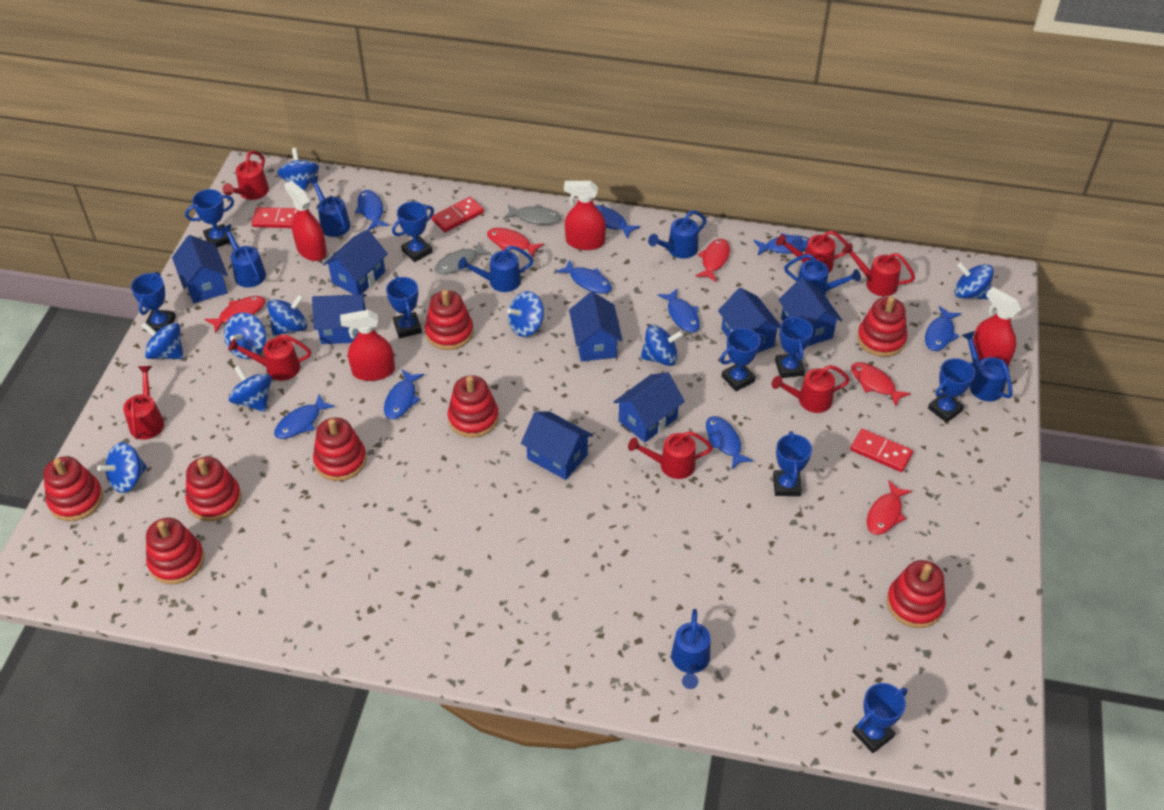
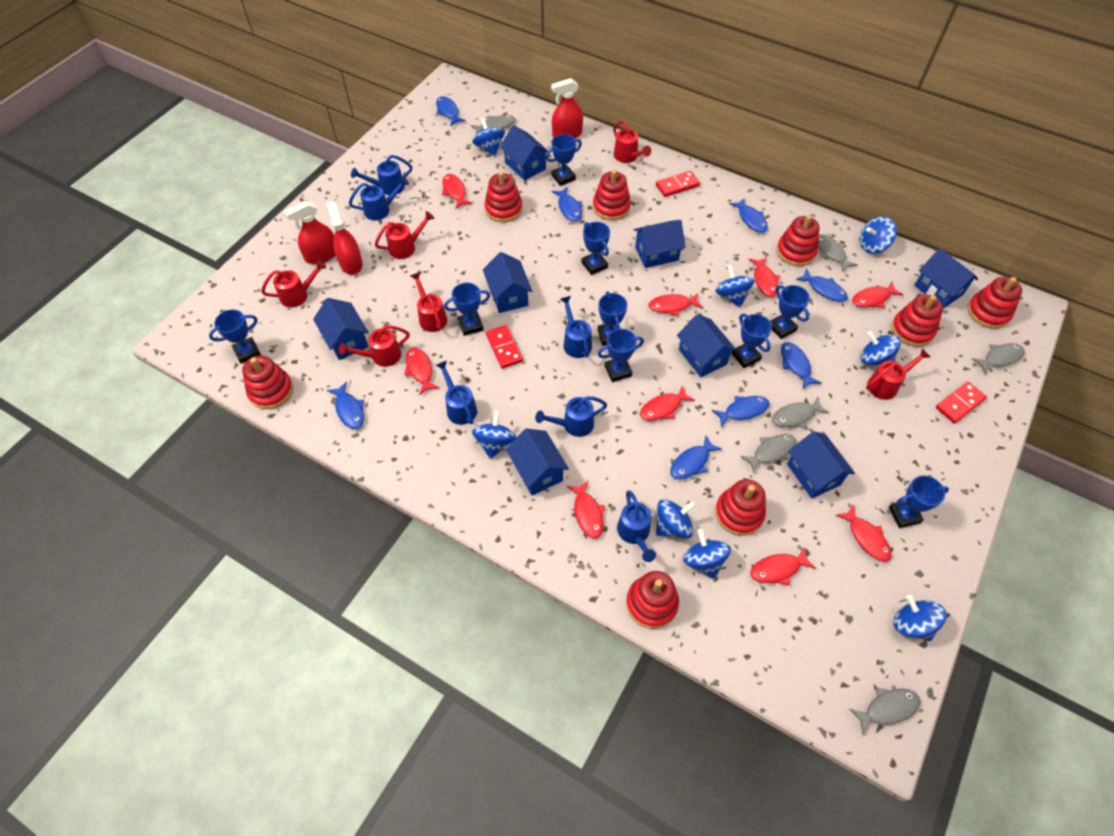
blue fish: [274,394,335,439] [355,190,389,230] [384,370,424,419] [556,259,612,294] [595,205,640,239] [658,288,700,333] [706,416,754,469] [754,233,809,255] [925,306,961,351] = 9 -> [327,382,364,429] [436,96,466,126] [552,187,582,222] [670,436,722,479] [712,396,770,428] [729,198,768,233] [781,342,821,389] [796,268,848,302] = 8
blue spinning top: [97,442,147,493] [141,322,183,359] [224,312,266,359] [229,365,272,412] [267,294,307,336] [277,148,319,191] [507,291,544,337] [641,325,683,366] [955,262,994,299] = 9 -> [472,118,505,156] [472,410,516,459] [656,499,696,539] [683,529,731,579] [715,265,755,308] [860,217,897,254] [860,331,901,365] [893,595,947,642] = 8
blue watering can: [220,224,266,287] [307,176,351,237] [458,245,534,292] [648,210,707,259] [671,609,710,689] [784,254,861,295] [962,331,1013,401] = 7 -> [349,177,409,220] [351,155,412,195] [436,361,477,425] [535,396,607,437] [560,296,592,358] [617,490,656,562] = 6
grey fish: [435,242,491,274] [503,204,562,225] = 2 -> [470,115,516,135] [740,434,796,473] [772,397,829,428] [818,234,857,272] [849,688,921,735] [972,343,1025,374] = 6
red fish: [205,296,265,333] [487,228,544,258] [695,239,730,282] [851,362,911,406] [867,481,912,535] = 5 -> [404,348,439,395] [442,174,472,209] [567,480,605,539] [640,385,695,421] [649,293,703,316] [749,257,780,297] [750,547,816,585] [836,504,892,562] [852,282,903,308] = 9
red spray bottle: [284,181,327,261] [340,310,395,381] [564,181,606,250] [973,287,1021,366] = 4 -> [284,201,335,264] [326,201,363,275] [551,78,583,138] = 3
red watering can: [123,366,164,440] [223,151,269,200] [228,334,311,381] [628,431,713,479] [772,365,850,413] [776,231,848,273] [842,243,915,296] = 7 -> [261,260,326,308] [339,325,410,367] [375,211,434,259] [410,272,447,332] [613,121,651,163] [866,348,930,400] = 6

